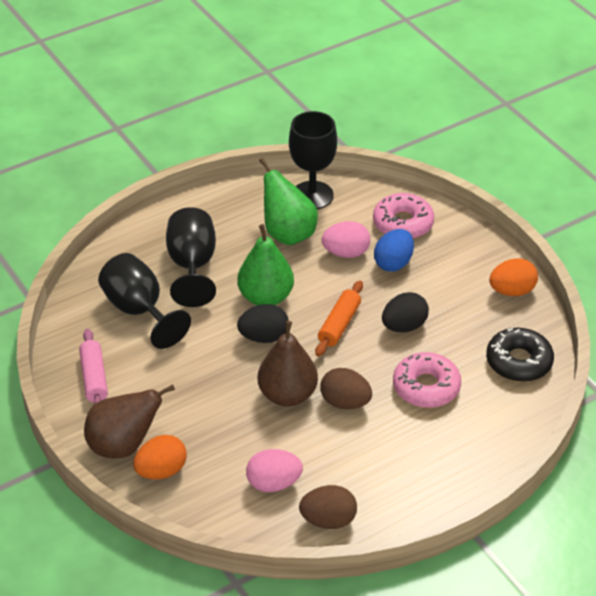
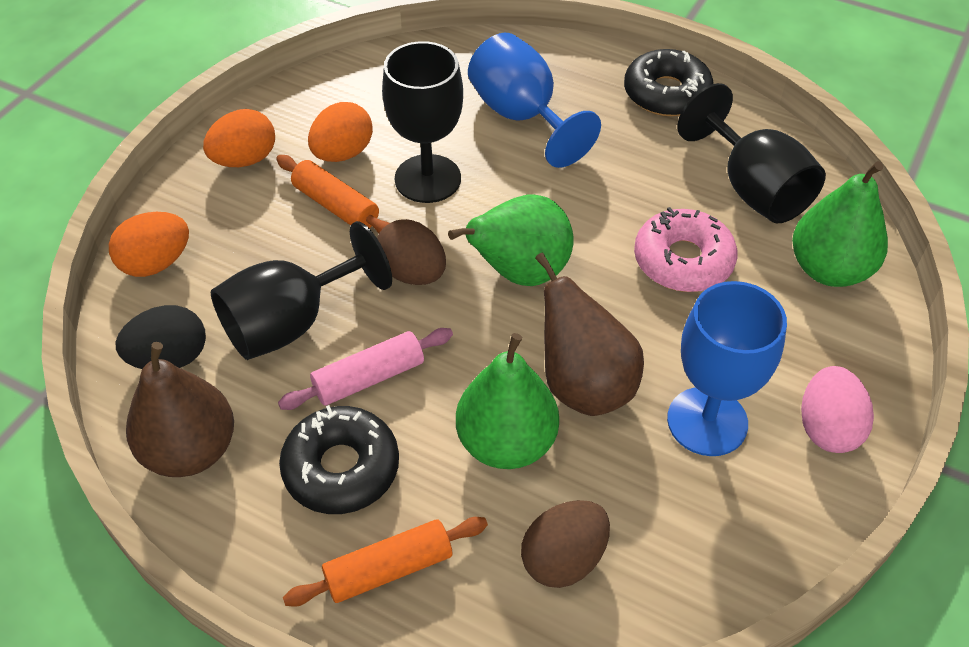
black donut: [486,328,554,382] = 1 -> [279,405,399,514] [624,49,713,116] = 2
black egg: [237,304,289,343] [382,292,429,332] = 2 -> [116,305,206,369] = 1
blue egg: [374,229,414,272] = 1 -> none = 0
blue goblet: none = 0 -> [468,33,601,168] [667,281,787,456] = 2
green pear: [237,224,294,306] [259,158,318,245] = 2 -> [448,195,573,286] [456,333,559,469] [792,161,888,287] = 3
orange egg: [133,435,187,479] [489,258,538,296] = 2 -> [109,212,189,277] [203,109,275,167] [308,102,373,162] = 3
orange rolling pin: [315,281,363,357] = 1 -> [276,155,390,233] [283,517,488,607] = 2
pink donut: [373,193,434,239] [393,352,461,408] = 2 -> [634,207,738,292] = 1
pink egg: [246,449,303,492] [322,221,370,258] = 2 -> [801,366,874,453] = 1

